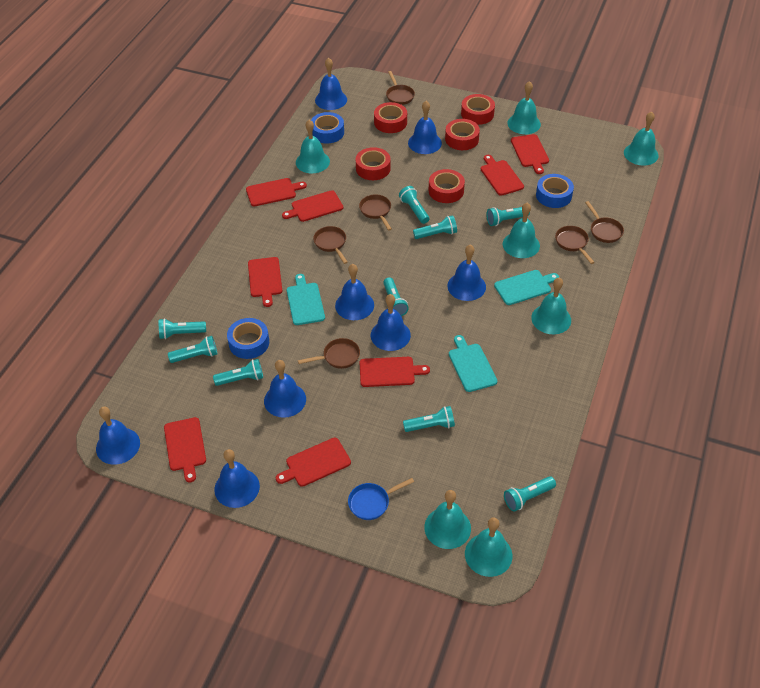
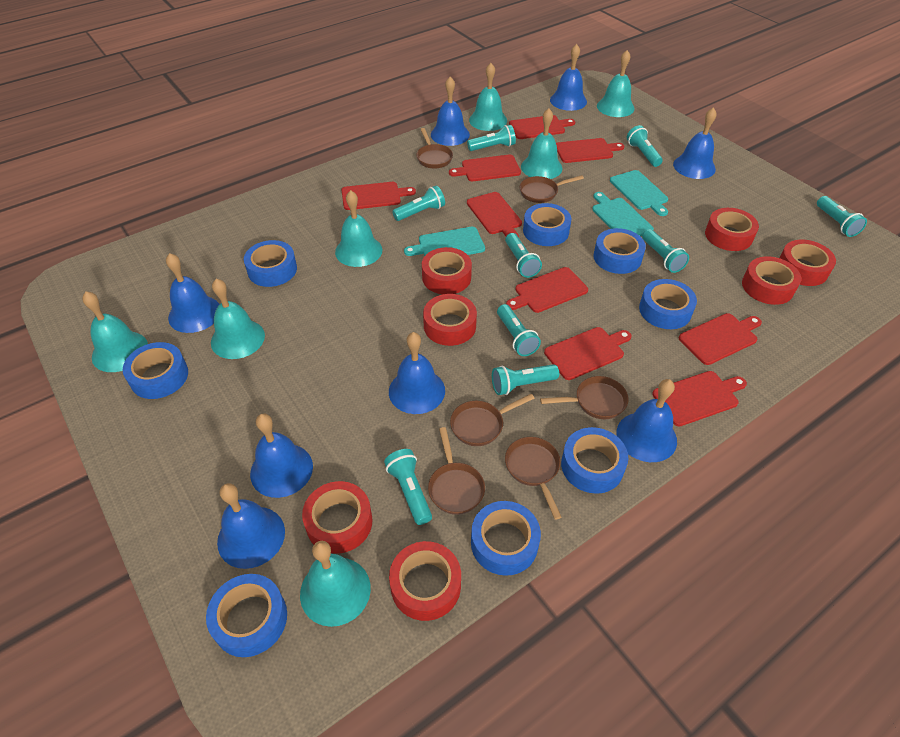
blue pan: [348,478,414,520] = 1 -> none = 0
blue tape: [227,318,269,359] [311,112,344,144] [536,174,574,208] = 3 -> [123,342,188,399] [206,574,287,657] [244,240,297,287] [471,501,541,576] [523,203,571,246] [561,427,628,494] [593,228,646,274] [639,279,697,329] = 8
red cutting board: [164,417,206,483] [246,178,307,206] [248,257,282,307] [276,438,351,487] [282,190,343,222] [360,357,430,387] [480,155,524,196] [511,134,549,174] = 8 -> [341,182,416,210] [449,155,521,181] [467,192,522,238] [506,267,588,313] [509,115,575,139] [544,327,632,380] [556,138,624,163] [652,371,747,426] [679,313,762,365] = 9
red tape: [356,147,391,180] [374,102,407,133] [429,169,465,203] [445,119,480,150] [461,94,495,125] = 5 -> [302,481,373,554] [389,541,461,621] [422,247,472,294] [423,294,477,346] [705,208,759,251] [742,256,801,305] [779,240,836,286] = 7

